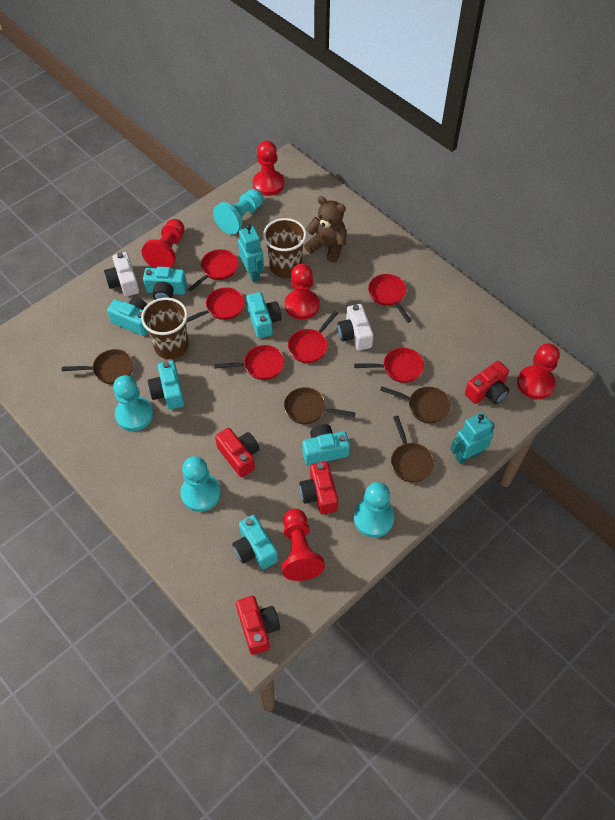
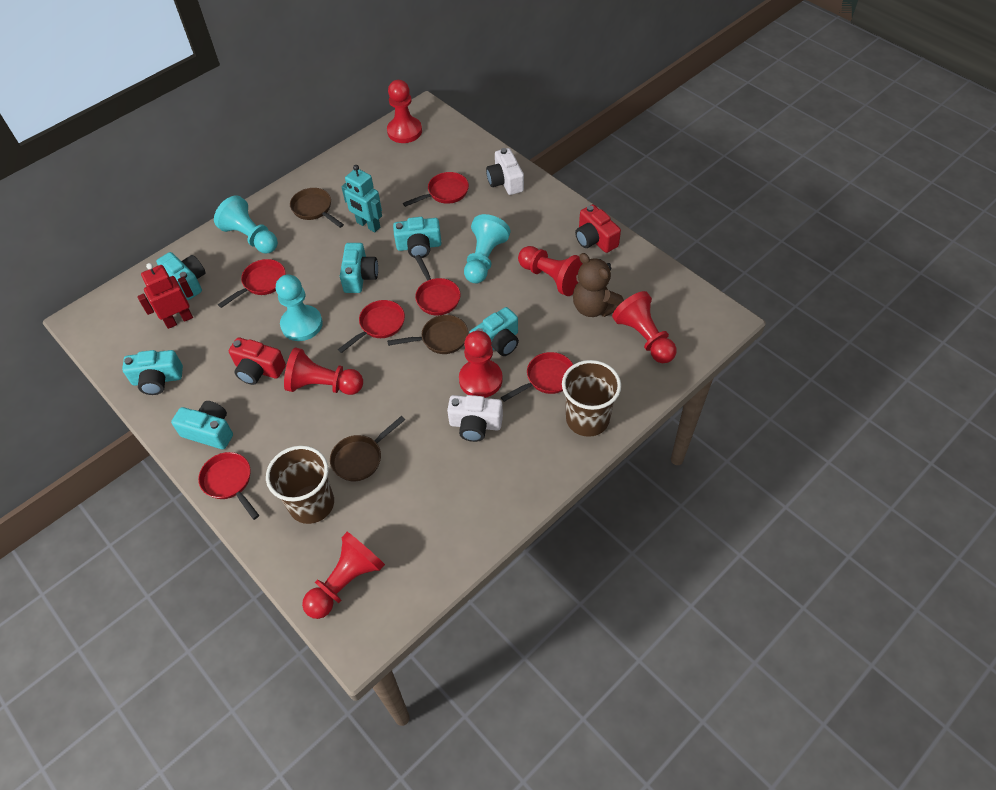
brown pan: [62,349,133,384] [284,387,355,424] [380,387,451,424] [391,415,434,483] = 4 -> [290,188,344,228] [330,416,405,481] [387,315,468,354] = 3
red camera: [215,428,259,477] [236,596,280,655] [299,461,338,514] [465,361,509,404] = 4 -> [229,337,286,385] [575,204,621,253] = 2
red pawn: [142,219,185,268] [253,141,284,196] [282,509,325,581] [285,264,320,320] [517,344,560,399] = 5 -> [284,347,363,395] [302,532,385,619] [387,80,422,143] [459,331,503,398] [518,246,582,296] [612,291,677,363] = 6
red robot: none = 0 -> [137,263,193,329] = 1
turquoise pawn: [113,375,154,431] [180,456,221,512] [213,189,263,235] [354,482,394,537] = 4 -> [214,195,278,253] [276,275,323,341] [464,214,511,283] = 3
turquoise robot: [238,224,264,282] [450,412,495,464] = 2 -> [341,165,382,232] = 1

